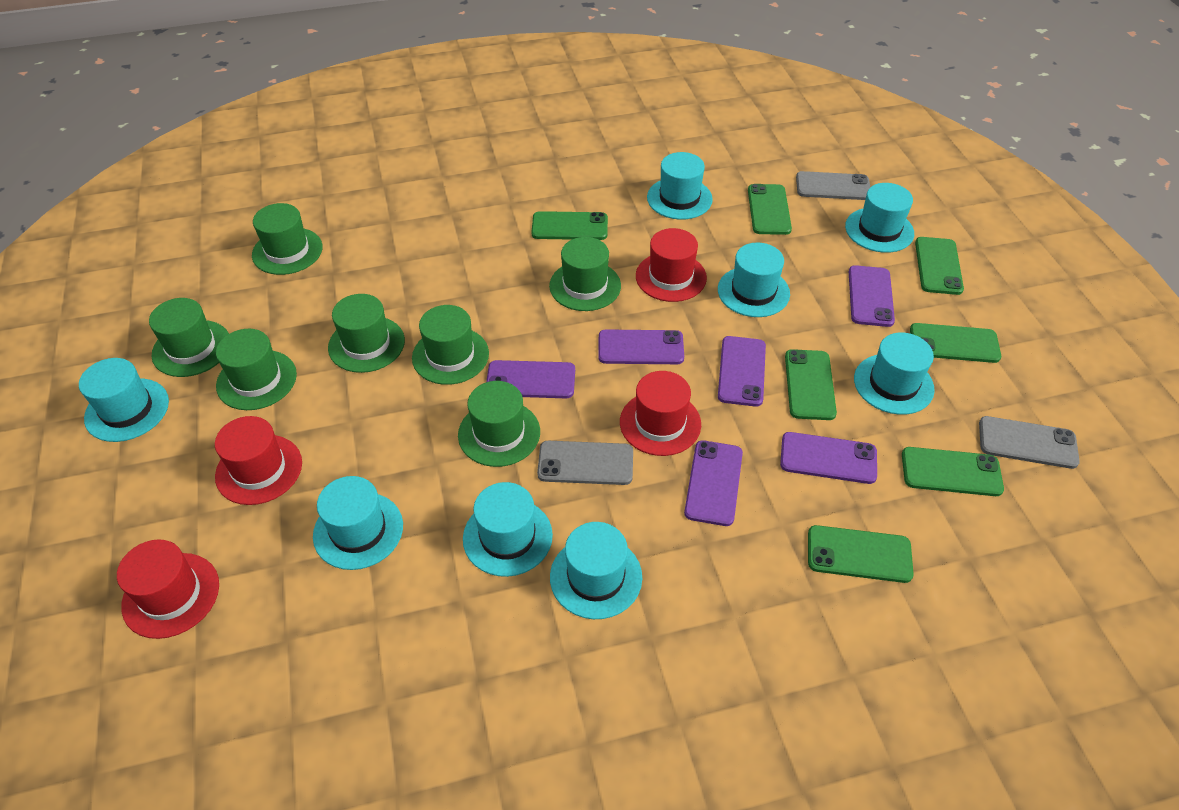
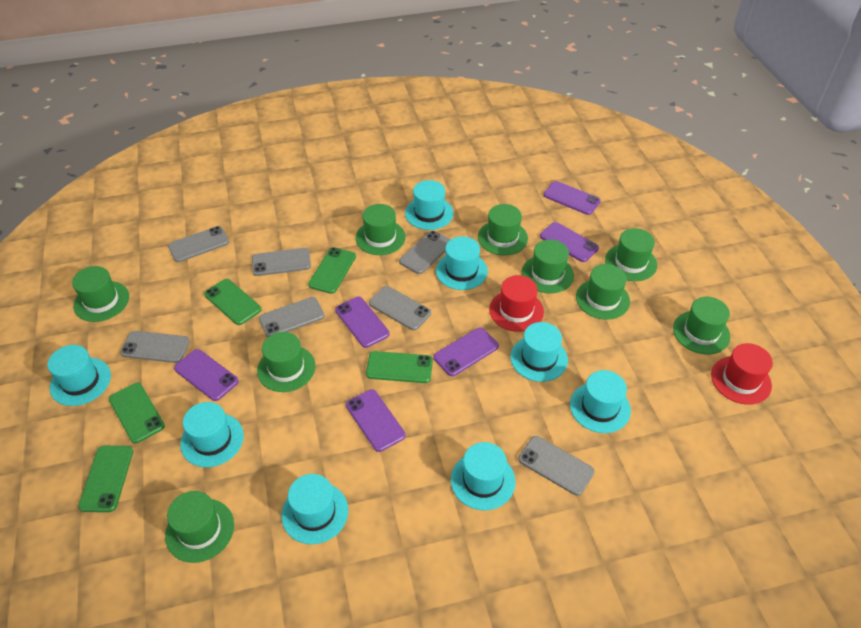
green hat: [149,298,229,377] [216,329,297,410] [252,203,323,275] [328,294,405,373] [412,305,489,385] [458,381,540,467] [549,237,621,311] = 7 -> [72,266,129,322] [165,491,234,563] [257,332,315,392] [356,204,406,255] [478,204,528,255] [522,240,574,293] [576,264,630,320] [605,228,657,281] [673,297,730,354] = 9
green phone: [531,211,608,240] [748,184,792,235] [785,349,837,420] [808,525,914,583] [902,447,1004,496] [910,323,1001,363] [915,237,964,295] = 7 -> [78,446,133,512] [109,383,165,444] [204,279,261,325] [308,247,356,294] [366,351,433,383] = 5
grey phone: [537,441,633,485] [796,171,870,200] [979,416,1080,469] = 3 -> [120,331,190,363] [168,226,229,262] [252,248,311,276] [259,297,325,337] [369,286,431,330] [399,231,451,274] [518,436,595,496] = 7
red hat: [117,539,219,639] [215,416,302,505] [620,371,701,456] [636,228,707,302] = 4 -> [489,275,544,332] [711,343,773,405] = 2

